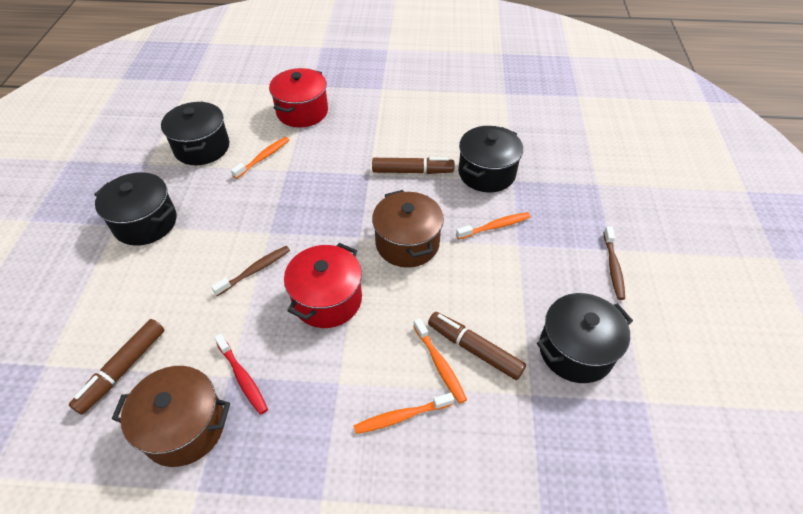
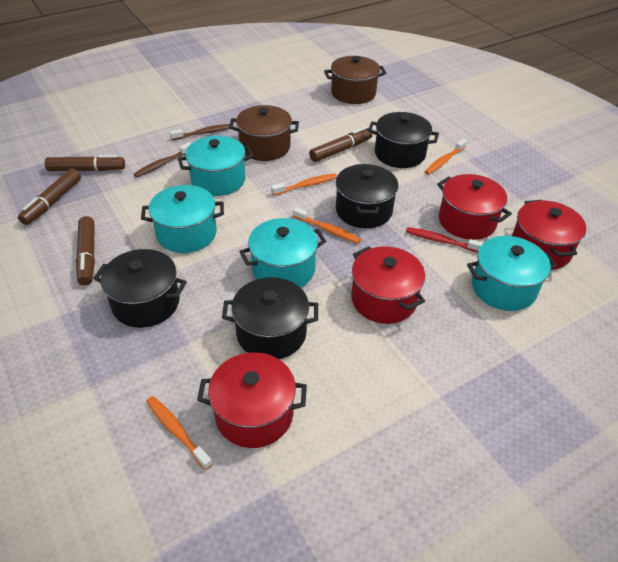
brown marker: [69,319,164,415] [372,157,455,174] [428,312,526,380] = 3 -> [18,168,81,225] [45,155,125,171] [76,216,95,286] [309,127,372,162] = 4
red pot: [269,68,328,128] [284,243,362,328] = 2 -> [197,352,307,448] [351,246,425,324] [437,174,512,240] [512,200,586,270] = 4
turquoise pot: none = 0 -> [141,185,224,253] [178,136,254,196] [239,218,326,288] [467,236,557,311] = 4

